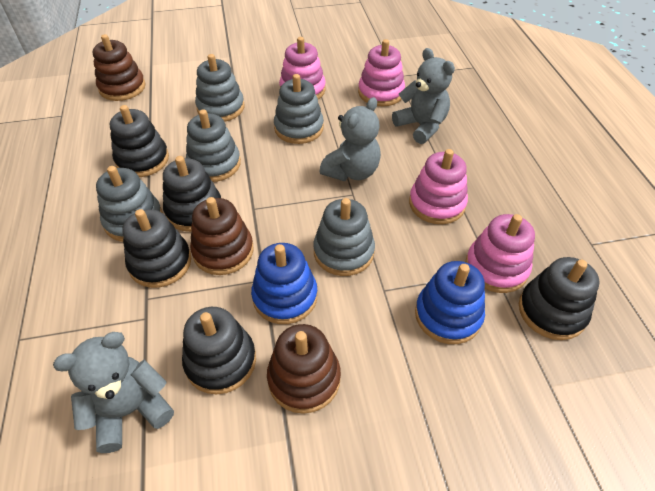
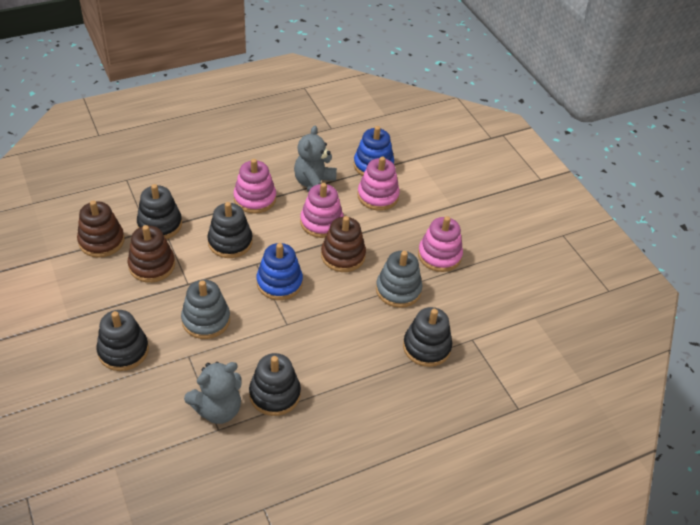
grey stacking toy: [96,166,163,242] [186,109,241,182] [195,54,244,122] [274,74,324,144] [313,198,375,276] = 5 -> [181,280,230,339] [376,251,422,308] = 2
grey teddy bear: [53,332,174,453] [320,97,381,181] [392,48,455,144] = 3 -> [184,362,242,424] [294,126,337,192] = 2

